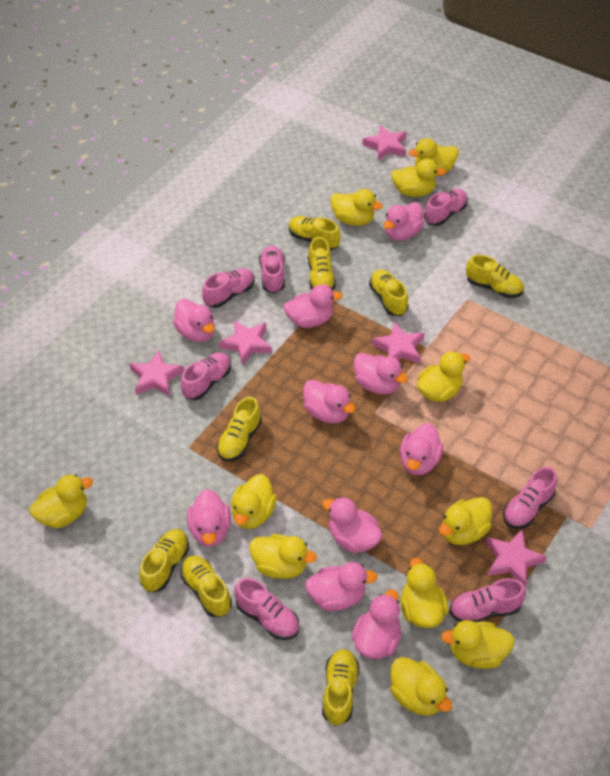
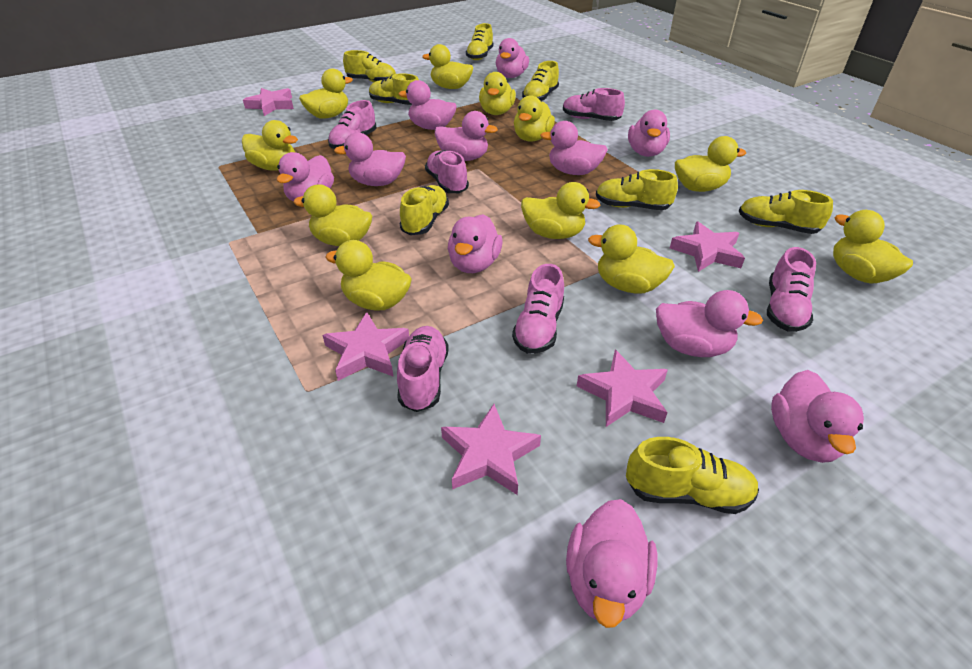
pink duck: [173,299,215,342] [187,489,231,547] [283,284,342,328] [303,380,356,423] [305,562,378,611] [322,497,383,553] [351,589,402,659] [354,353,408,394] [383,202,424,241] [400,423,444,475] = 10 -> [277,152,334,202] [334,132,406,186] [399,80,457,130] [435,111,498,161] [448,214,503,273] [496,38,529,78] [540,121,608,175] [566,499,657,628] [628,109,670,157] [656,290,763,357] [771,370,864,463] = 11
pink shoe: [181,353,231,400] [202,268,255,308] [234,578,299,640] [259,246,285,293] [424,189,468,226] [449,578,526,622] [503,467,557,529] = 7 -> [328,100,377,149] [397,326,449,412] [425,150,469,193] [512,264,564,354] [563,88,625,121] [767,247,816,332] = 6

